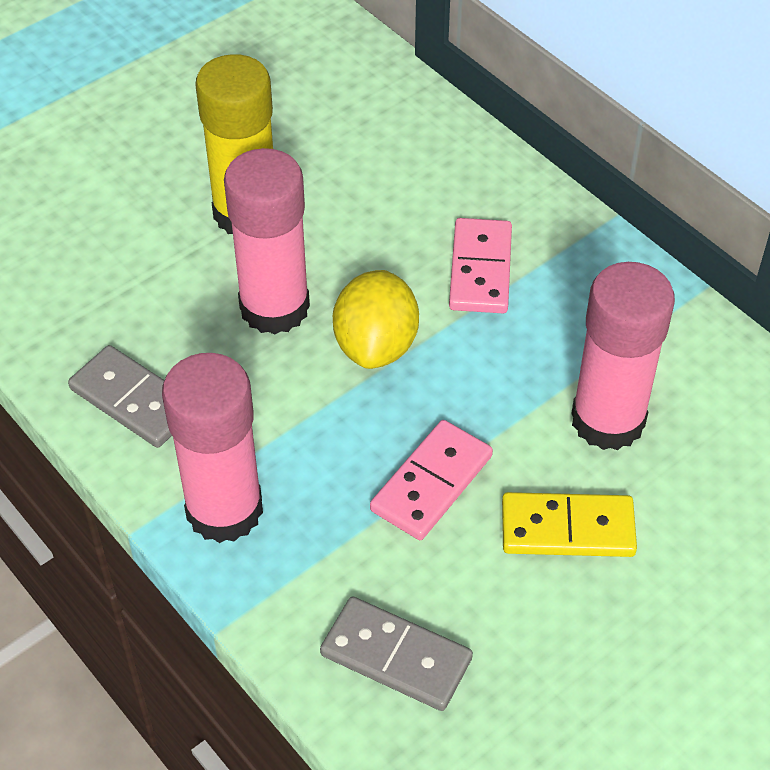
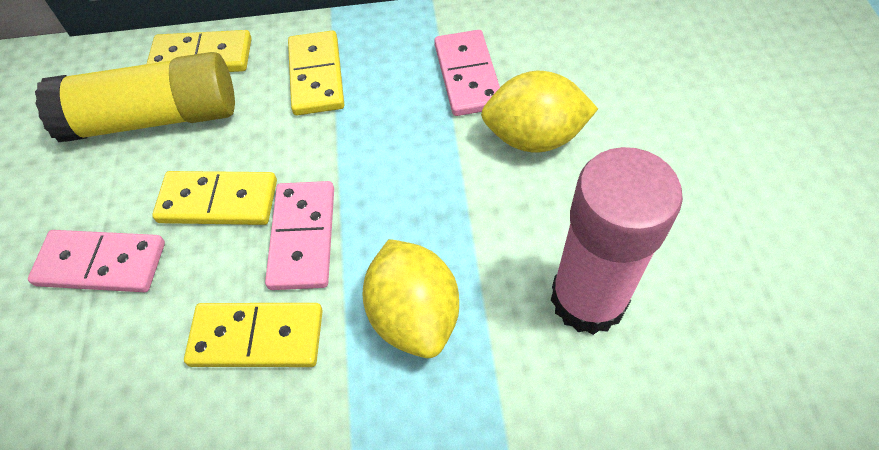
grey domino: [68,345,172,448] [320,597,473,711] = 2 -> none = 0
pink domino: [370,420,493,540] [449,218,512,313] = 2 -> [28,230,165,292] [265,181,334,290] [434,30,500,116] = 3
pink glue stick: [162,353,263,543] [224,148,310,335] [571,262,675,450] = 3 -> [551,147,683,335] = 1
yellow domino: [502,492,637,557] = 1 -> [147,30,252,72] [152,171,277,225] [184,303,323,367] [288,30,344,115] = 4
yellow lemon: [333,270,419,369] = 1 -> [362,239,459,358] [481,71,598,153] = 2

